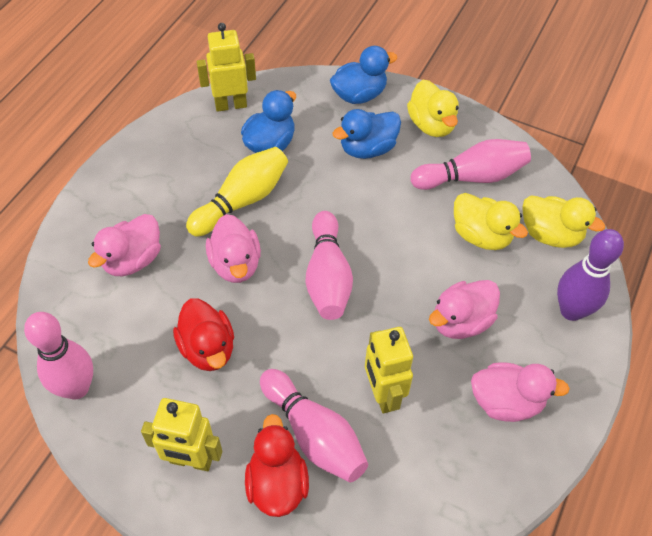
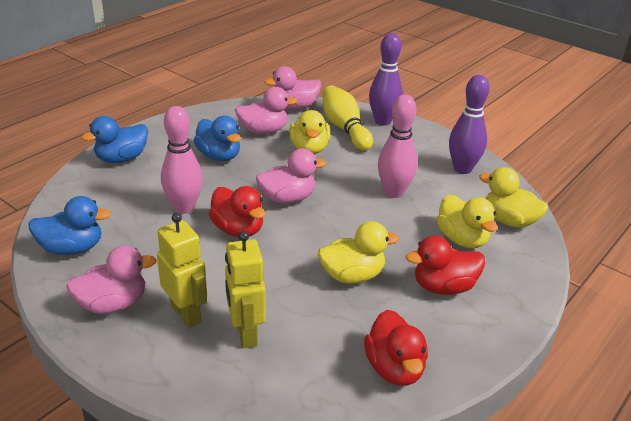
pink bowling pin: [24,312,93,400] [260,369,368,482] [306,211,353,320] [411,139,531,190] = 4 -> [161,106,203,214] [378,94,417,198] = 2
purple bowling pin: [557,229,624,321] = 1 -> [369,33,403,126] [449,75,490,174] = 2
red duck: [173,299,234,371] [245,414,309,517] = 2 -> [209,186,265,237] [364,310,428,386] [406,236,485,295] = 3
yellow duck: [407,80,459,137] [454,193,528,250] [523,195,605,248] = 3 -> [289,110,330,154] [318,221,400,283] [437,194,498,248] [479,167,548,228] = 4
yellow robot: [141,398,222,471] [197,23,256,112] [365,327,413,414] = 3 -> [157,213,207,328] [225,231,266,348] = 2

